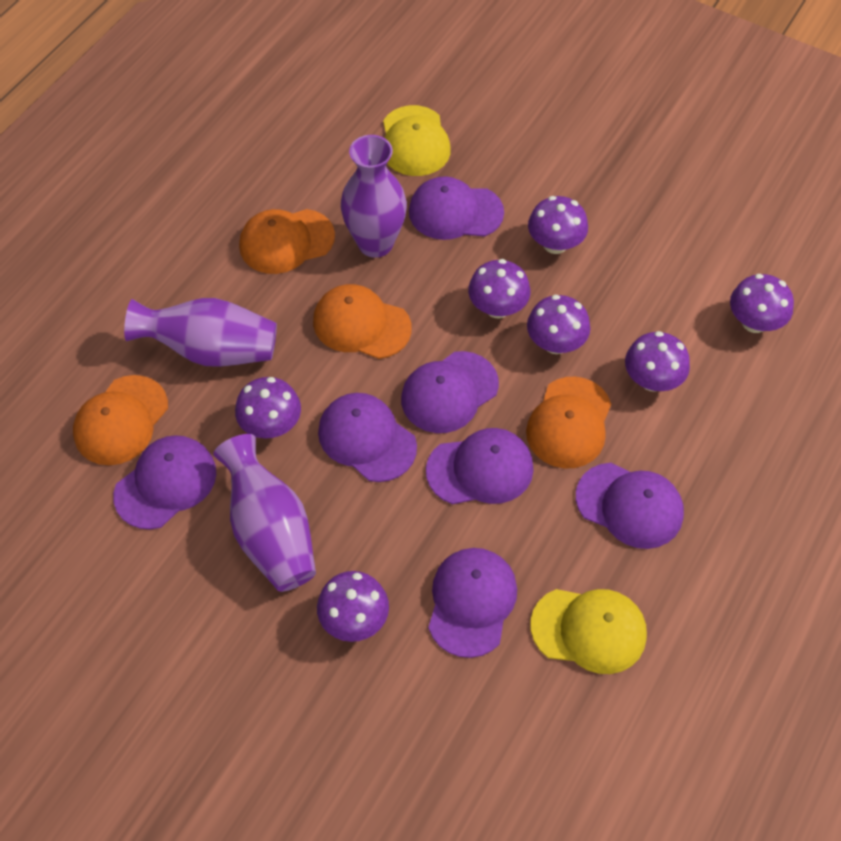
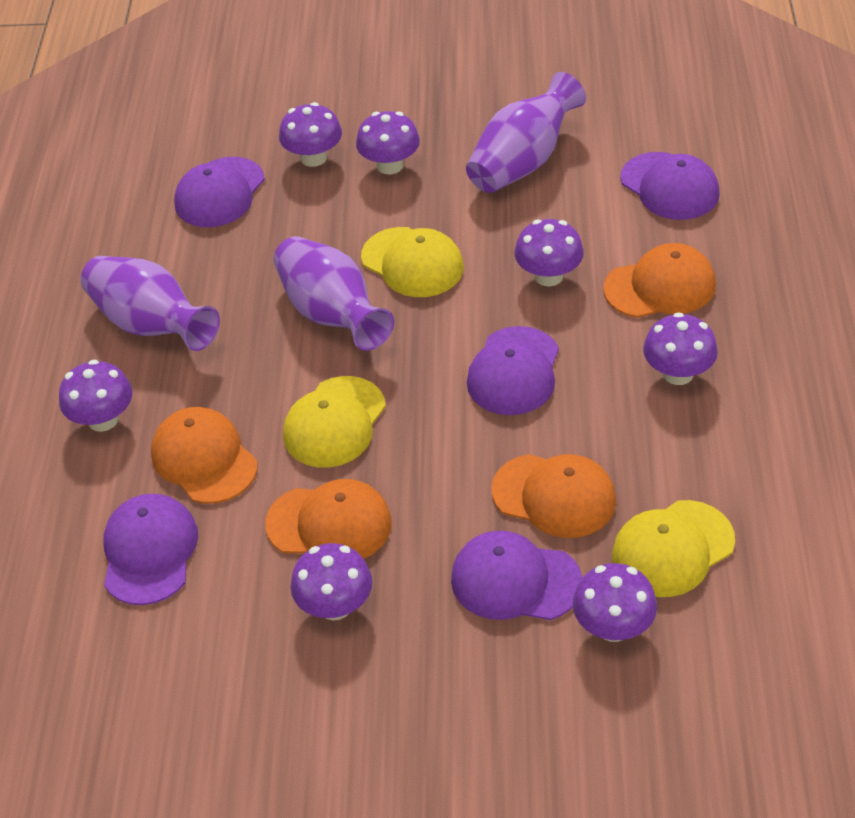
purple cap: [113,435,216,529] [318,393,417,482] [401,351,499,433] [409,176,504,240] [426,428,534,504] [428,548,517,658] [576,463,684,549] = 7 -> [103,494,198,605] [174,157,265,227] [451,531,582,620] [467,326,559,415] [620,152,720,220] = 5
yellow cap: [383,105,451,176] [530,589,647,674] = 2 -> [283,376,386,468] [361,227,464,297] [612,500,735,597] = 3

